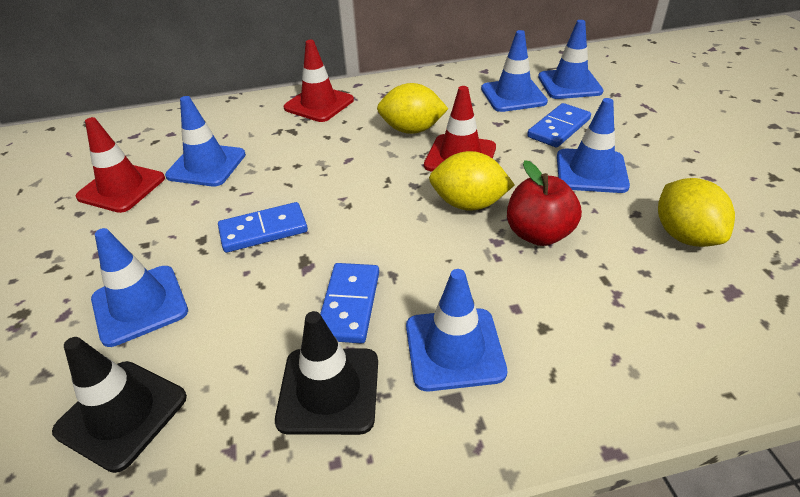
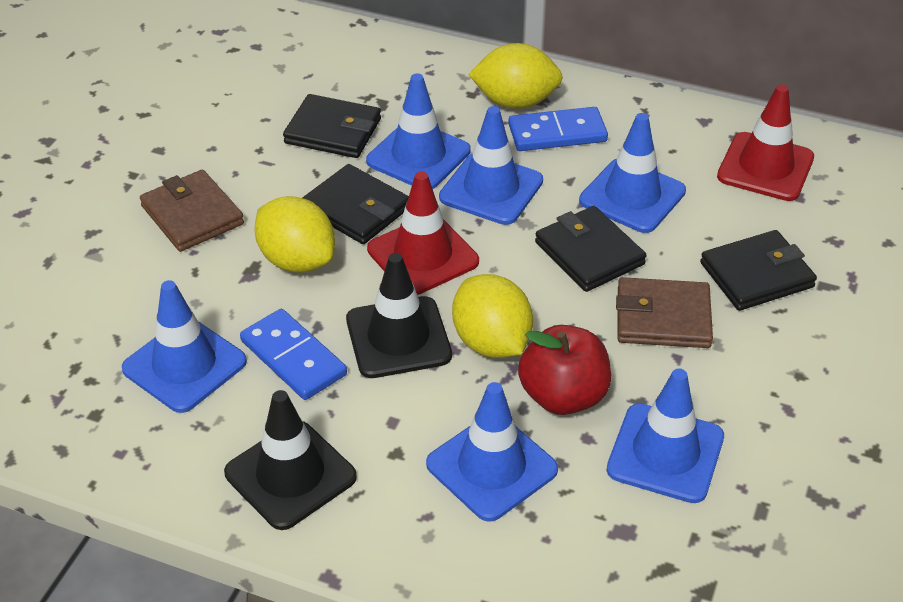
black wallet: none = 0 -> [283,94,381,158] [302,164,409,244] [535,206,647,292] [700,230,817,311] = 4
blue domino: [218,202,308,253] [320,263,379,344] [527,103,591,148] = 3 -> [240,309,347,400] [508,107,608,151] = 2
brown wallet: none = 0 -> [140,170,244,252] [616,277,713,348] = 2
red traffic cone: [76,117,165,213] [284,40,354,122] [424,86,496,172] = 3 -> [367,172,479,295] [717,85,814,201] = 2

